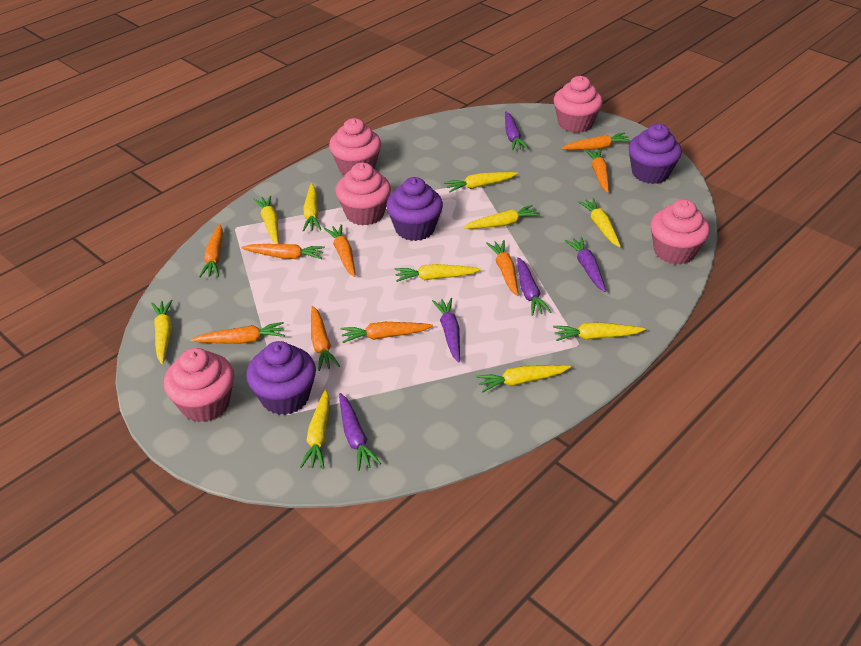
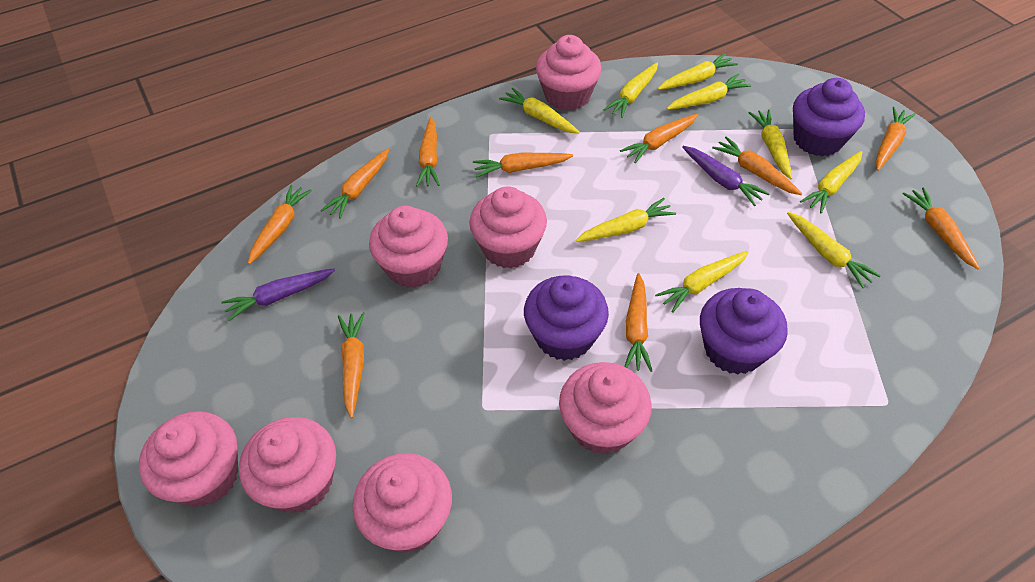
orange carrot: [191,322,285,344] [199,224,223,277] [241,244,325,259] [311,306,340,371] [324,224,355,277] [341,322,433,343] [486,240,518,296] [561,133,631,150] [585,149,609,193] = 9 -> [248,185,312,264] [321,149,389,219] [338,312,365,418] [416,117,440,187] [473,153,573,177] [620,114,698,163] [624,273,652,372] [712,137,802,195] [876,107,915,171] [903,187,980,269] = 10
pink cupcake: [164,348,235,422] [329,118,381,175] [336,163,391,226] [554,76,603,133] [650,199,710,265] = 5 -> [139,411,238,507] [239,417,336,513] [352,453,452,553] [369,206,448,288] [469,186,547,269] [536,35,602,111] [559,362,652,455] = 7
purple carrot: [339,393,381,471] [432,298,460,363] [505,111,528,151] [517,257,551,316] [565,237,606,292] = 5 -> [221,268,335,321] [682,146,770,206] = 2
yellow carrot: [151,299,172,364] [253,196,279,244] [300,389,330,469] [303,183,321,232] [395,264,481,282] [444,172,518,192] [463,205,540,229] [476,365,571,392] [553,322,646,341] [578,198,621,247] = 10 -> [499,87,580,134] [576,198,676,242] [603,62,658,118] [655,251,749,313] [658,53,738,90] [667,74,751,110] [748,110,792,179] [787,212,881,288] [800,151,862,214] = 9

